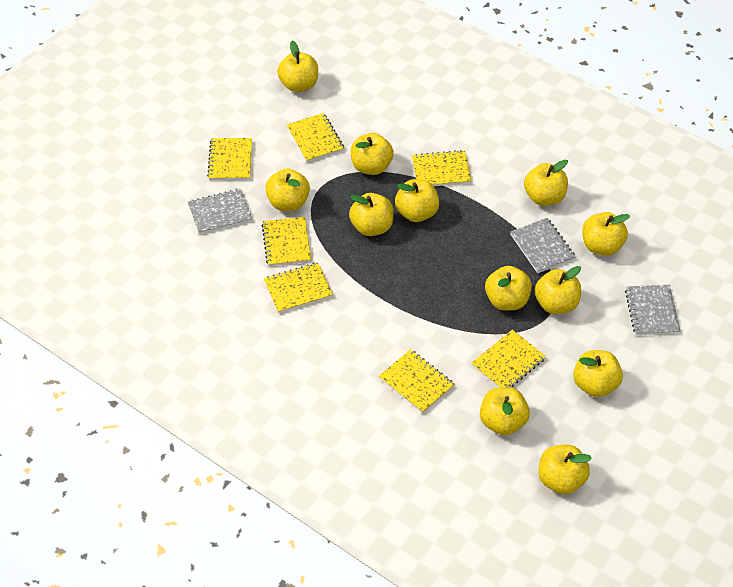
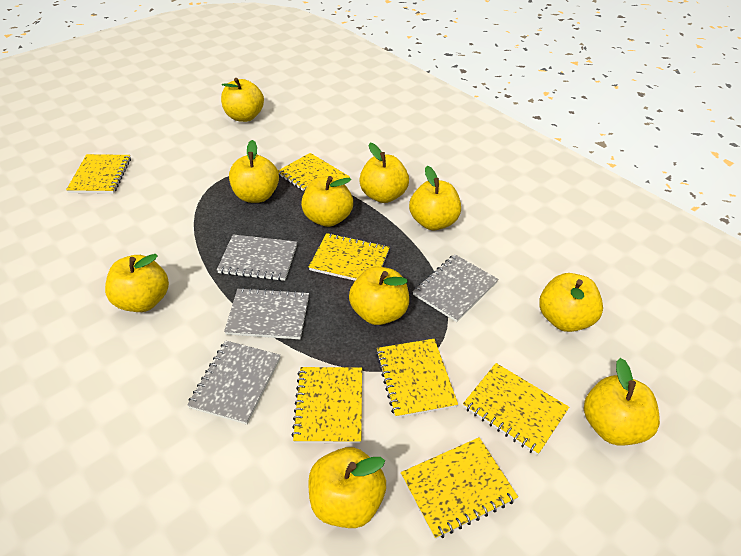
grey notebook: [188,189,252,234] [510,218,575,273] [625,285,680,335] = 3 -> [187,340,281,425] [217,235,297,281] [224,288,309,339] [413,254,498,322] = 4
yellow apple: [265,169,310,211] [277,41,318,92] [349,193,394,236] [351,133,394,175] [395,179,439,222] [480,387,530,435] [485,266,532,311] [524,160,568,206] [535,266,581,314] [538,445,592,494] [573,350,623,397] [582,212,630,256] = 12 -> [105,254,169,312] [221,78,264,122] [229,140,279,203] [301,176,353,227] [308,447,386,528] [349,267,409,325] [359,143,409,203] [409,166,461,230] [539,273,603,332] [584,358,660,445] = 10

